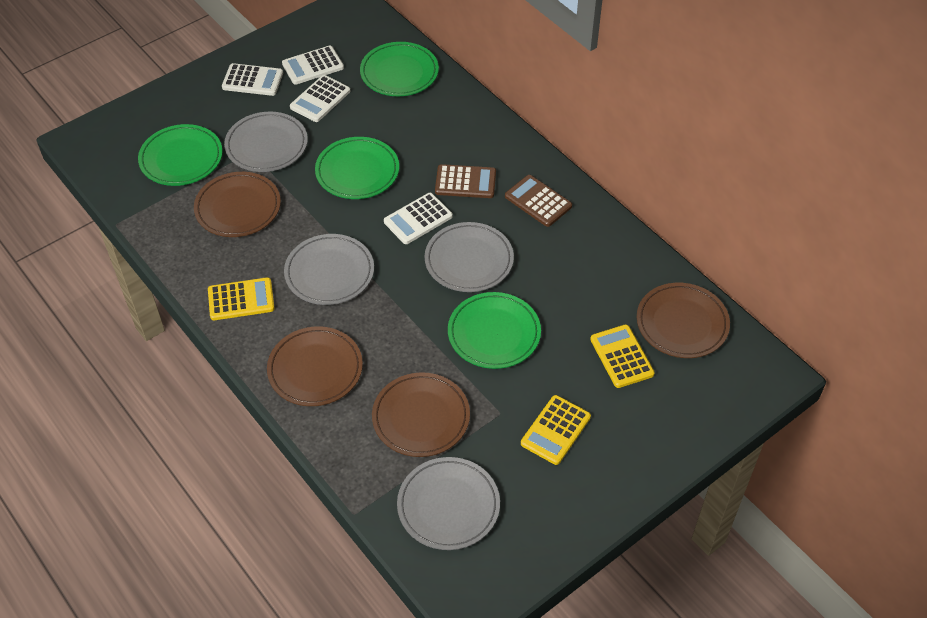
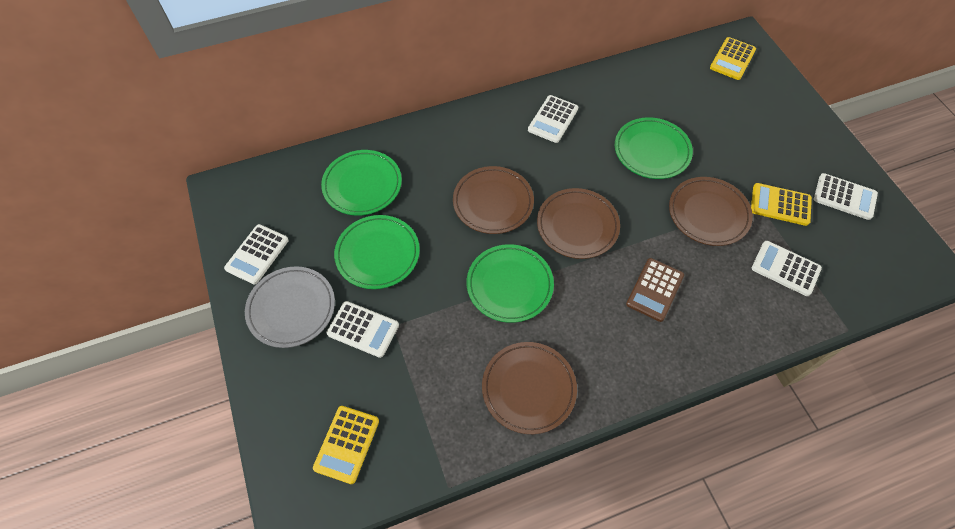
brown calculator: [435,164,496,198] [505,175,572,227] = 2 -> [626,258,684,322] = 1
grey plate: [224,112,308,172] [284,234,374,305] [397,457,500,550] [425,222,514,292] = 4 -> [245,266,335,348] = 1
white calculator: [222,63,283,96] [282,46,344,85] [290,75,350,122] [384,193,453,244] = 4 -> [224,224,289,284] [326,301,399,358] [528,95,578,143] [752,241,822,296] [814,173,878,220] = 5

